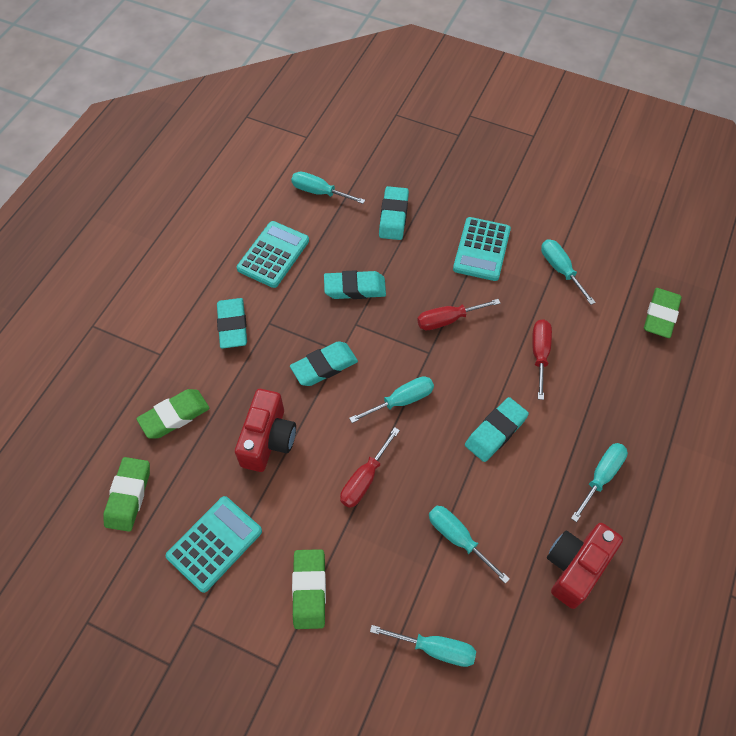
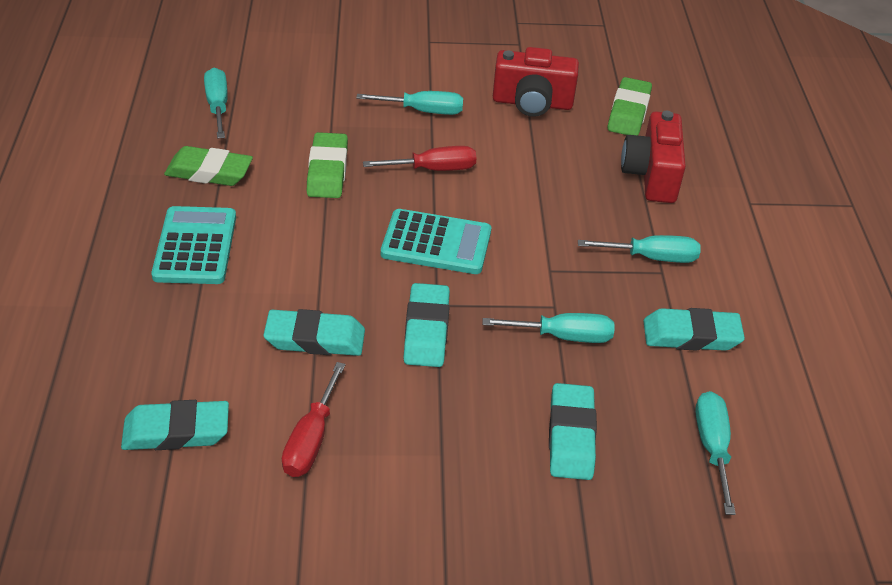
green eraser: [103,457,150,532] [136,389,210,438] [292,549,326,629] [644,288,682,338] = 4 -> [164,146,253,186] [307,132,348,198] [608,77,652,136] = 3
red screwdriver: [340,427,400,508] [417,299,501,330] [532,319,552,400] = 3 -> [282,362,345,477] [363,146,476,171] = 2
turquoise calculator: [166,496,262,593] [237,221,309,288] [453,217,511,281] = 3 -> [151,206,236,284] [381,209,491,274] = 2
turquoise screwdriver: [291,171,365,204] [349,376,434,423] [370,625,476,667] [429,506,510,584] [541,239,596,305] [571,443,628,522] = 6 -> [204,68,228,138] [356,91,463,115] [483,313,615,343] [578,235,700,263] [695,391,736,515] = 5

